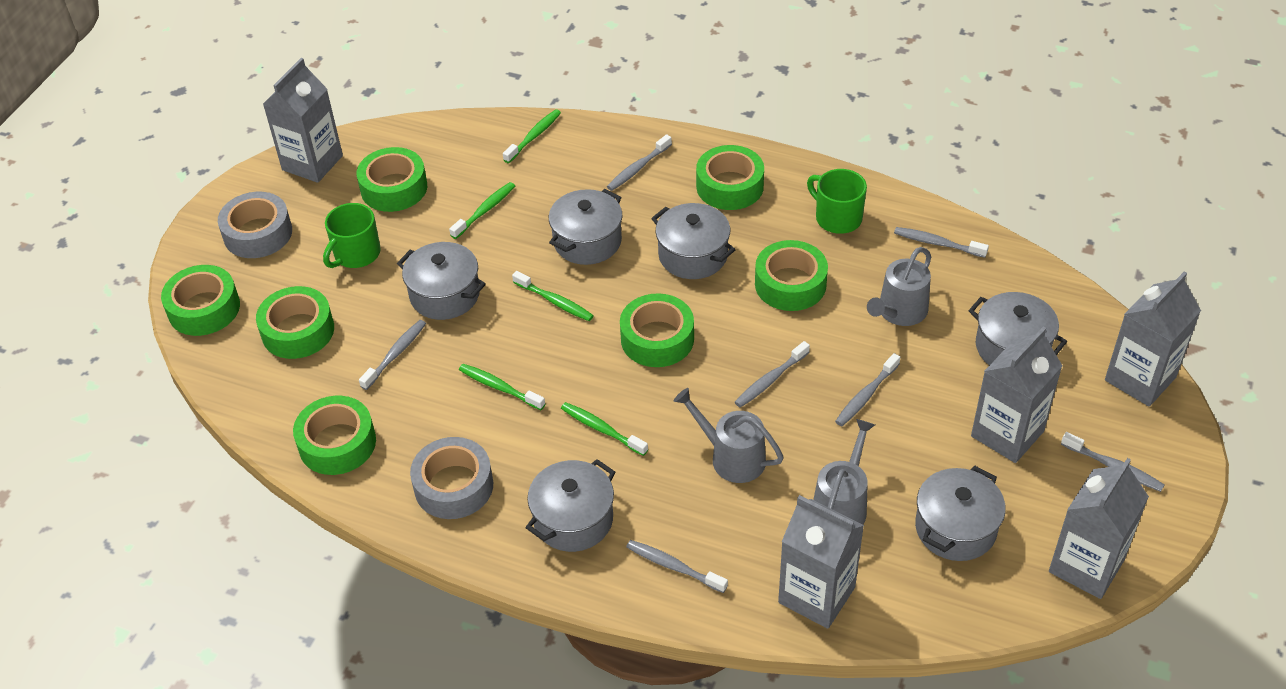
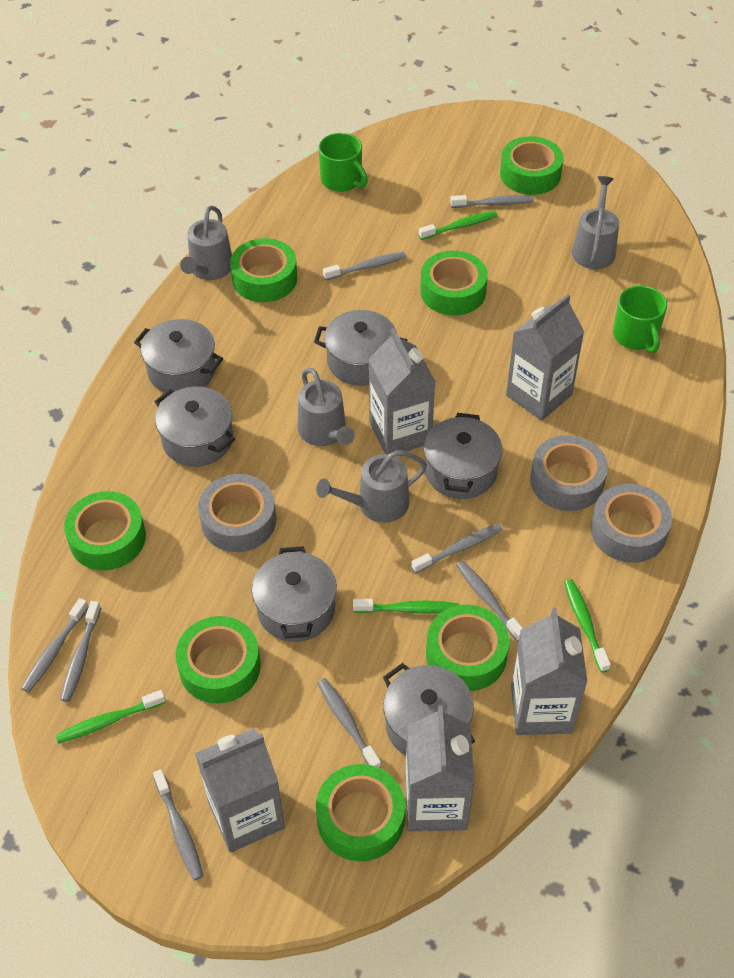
green toothbrush: [449,182,515,239] [459,364,545,410] [503,109,561,163] [512,271,594,321] [561,402,648,456] = 5 -> [56,690,166,744] [353,599,459,614] [419,211,498,240] [564,579,611,673] = 4
grey tape: [218,192,292,258] [410,437,493,519] = 2 -> [198,474,277,552] [530,435,608,511] [591,484,672,563] = 3
grey toothbrush: [359,320,426,390] [607,134,672,191] [626,540,728,593] [735,341,810,408] [835,353,900,426] [894,227,989,258] [1061,432,1165,492] = 7 -> [21,598,88,693] [60,601,101,702] [153,769,203,881] [317,678,381,768] [323,252,406,280] [411,524,503,573] [450,195,534,208] [456,561,523,642] = 8
grey watering can: [674,388,784,483] [813,419,875,524] [867,247,931,326] = 3 -> [180,206,232,280] [298,368,355,446] [316,450,427,523] [572,176,619,269] = 4

